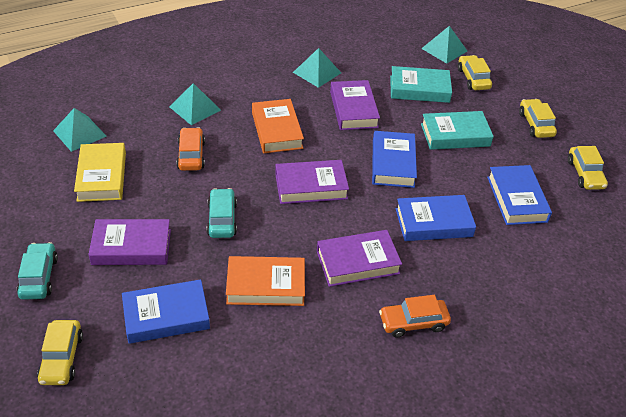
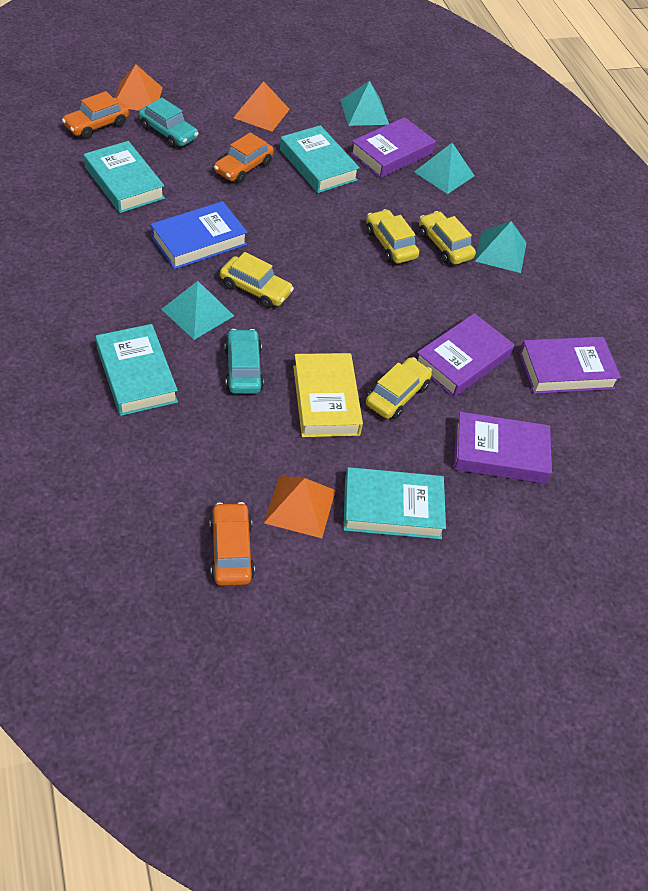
blue book: [122,279,210,344] [372,131,417,188] [396,195,476,241] [487,165,552,225] = 4 -> [151,201,248,269] = 1
orange book: [226,256,305,306] [252,99,304,153] = 2 -> none = 0
orange car: [176,127,205,171] [379,295,451,337] = 2 -> [62,91,129,139] [210,502,255,586] [214,132,274,183] = 3
orange pyramid: none = 0 -> [115,64,163,111] [233,81,290,131] [264,475,336,538] = 3
turquoise book: [390,66,452,103] [421,111,494,150] = 2 -> [84,141,165,213] [96,324,178,416] [280,125,360,193] [343,467,446,539] = 4

